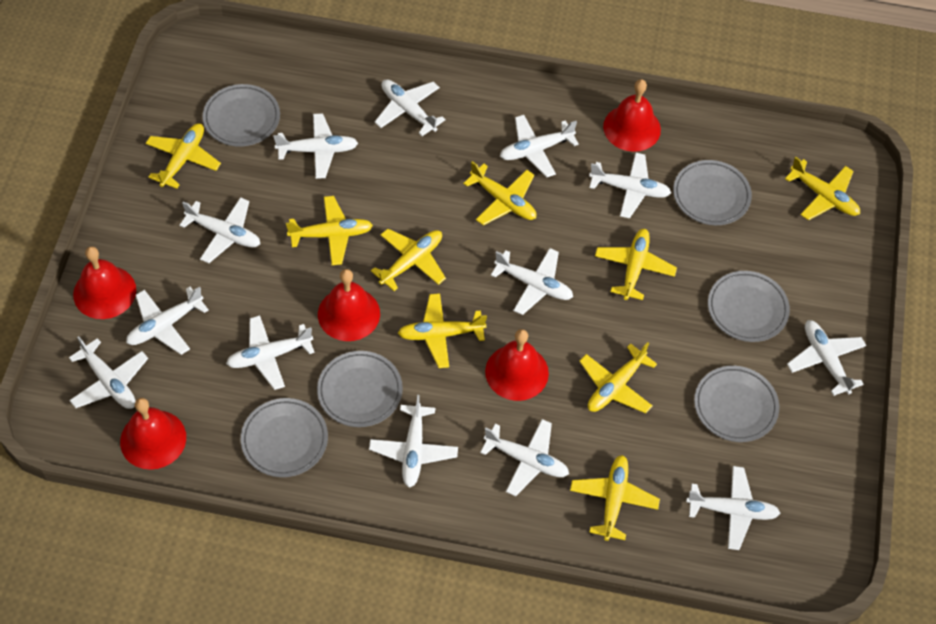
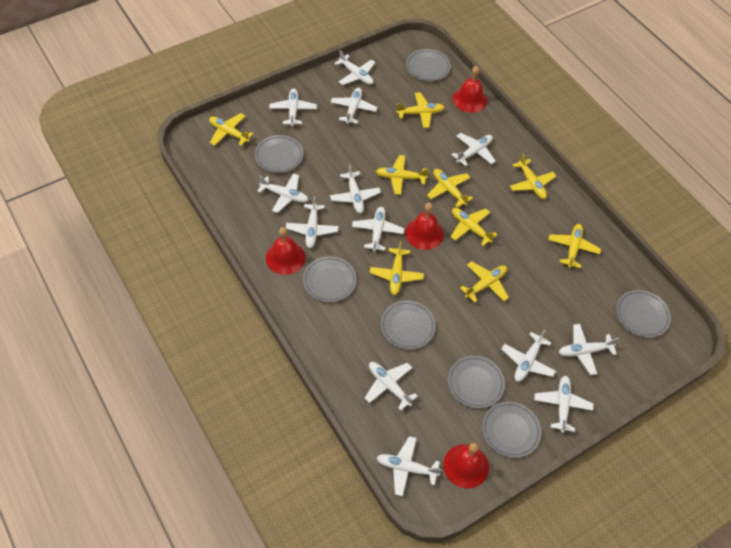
grey plate: [203,84,280,146] [241,398,328,477] [317,351,403,427] [673,160,752,225] [694,366,779,442] [708,271,790,342] = 6 -> [255,135,303,173] [303,256,356,302] [381,301,436,349] [406,49,451,81] [448,356,505,408] [482,402,541,458] [616,290,671,338] = 7
red bell: [73,246,136,319] [120,398,186,470] [318,269,380,341] [485,329,549,401] [603,79,661,152] = 5 -> [266,227,305,275] [405,203,444,250] [443,443,489,489] [453,66,487,113] = 4

